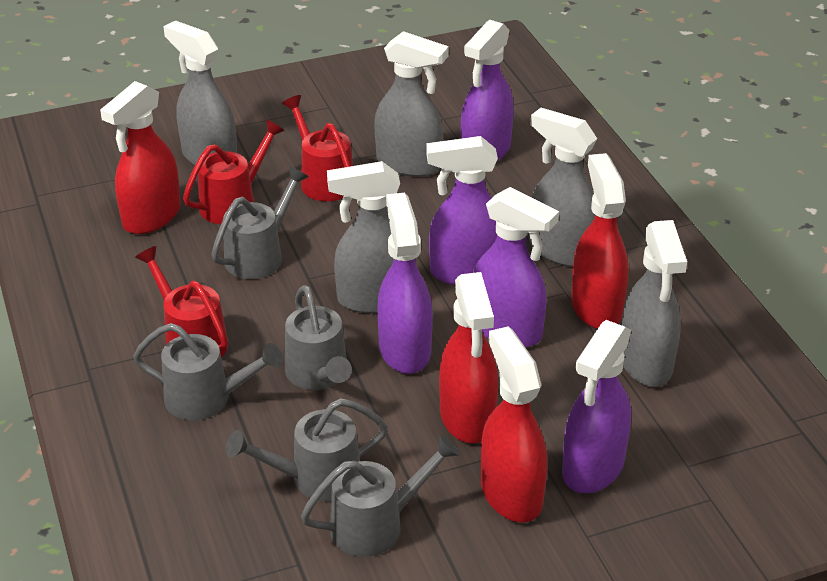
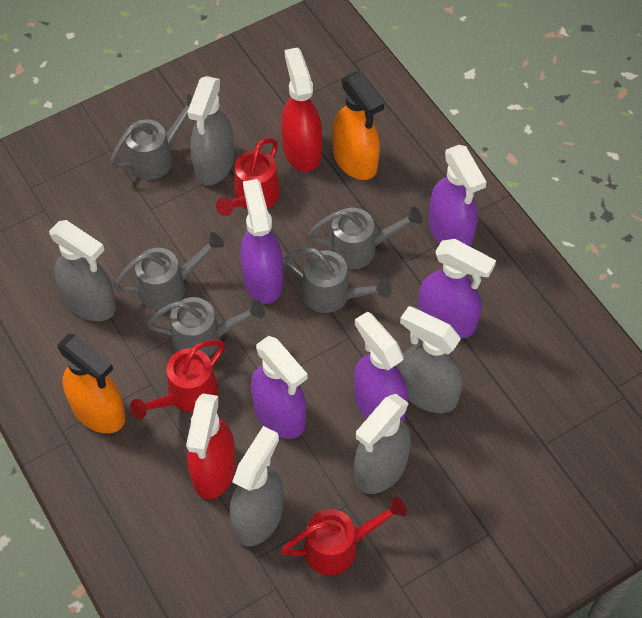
orange spray bottle: none = 0 -> [57,334,125,433] [333,72,384,180] = 2
red spray bottle: [100,81,181,234] [439,272,498,443] [481,326,547,523] [571,153,629,329] = 4 -> [186,393,236,499] [281,47,322,172] = 2

